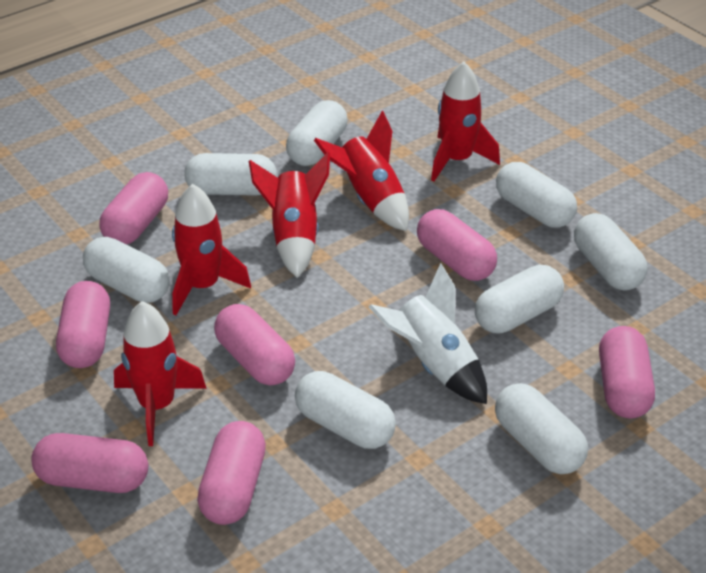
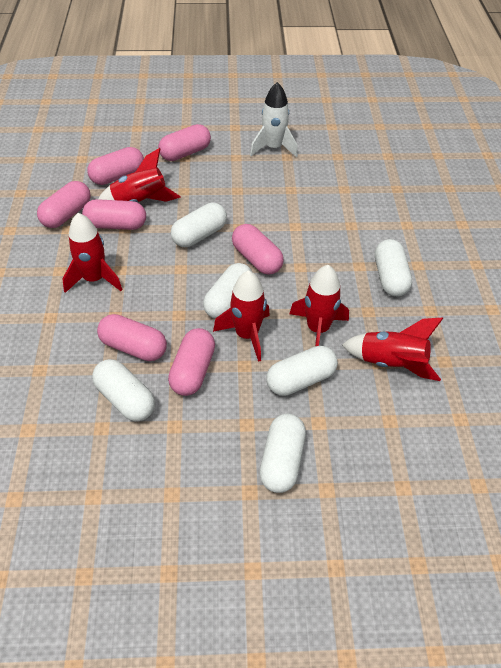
white capsule: [83,237,170,303] [184,153,277,196] [286,100,347,166] [295,371,396,449] [475,265,564,334] [495,383,588,474] [496,162,577,228] [574,213,648,290] = 8 -> [92,359,155,421] [171,203,227,247] [203,263,252,319] [260,413,306,493] [266,346,338,396] [375,239,412,296] = 6

